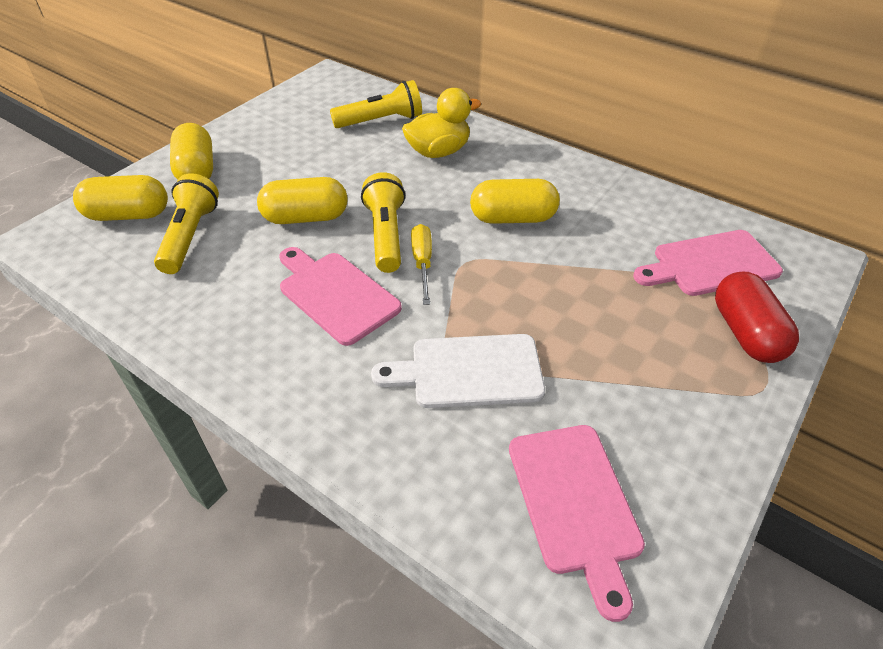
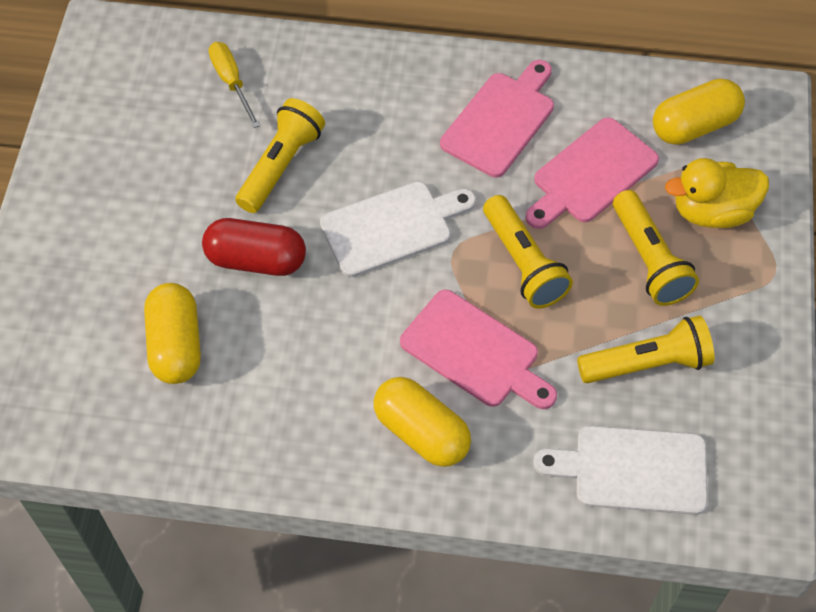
white cutting board: [371,334,545,408] = 1 -> [320,182,476,277] [533,426,708,515] = 2
yellow capsule: [73,175,168,221] [170,123,213,180] [257,177,348,224] [470,179,560,224] = 4 -> [144,283,201,384] [374,377,471,467] [653,78,745,145] = 3
yellow flashlight: [154,173,219,274] [330,80,422,128] [361,172,405,273] = 3 -> [235,98,325,213] [483,195,573,309] [577,315,714,383] [613,190,699,306] = 4

